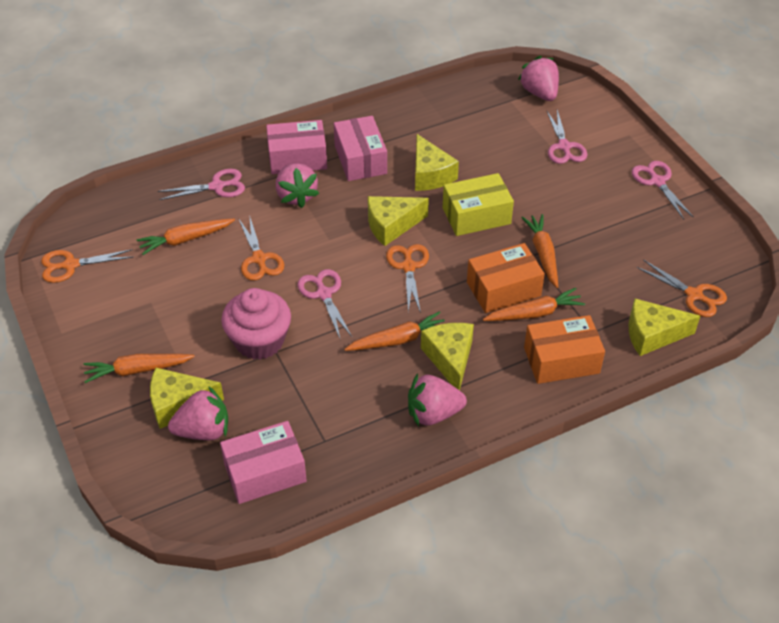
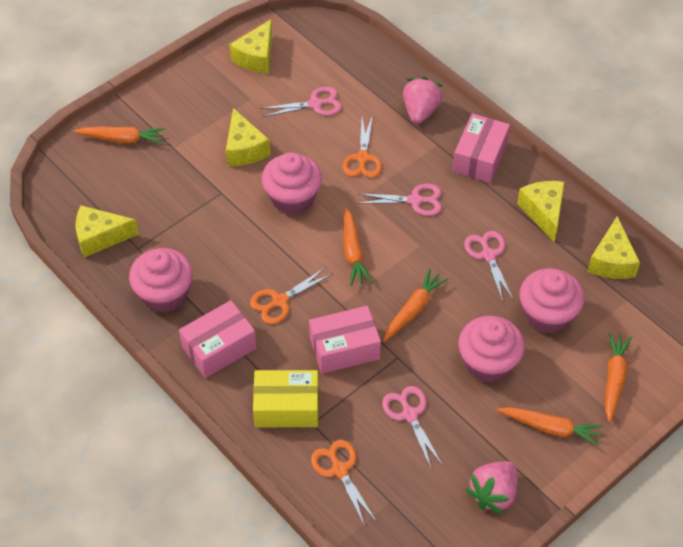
orange box: [467,243,545,313] [524,315,605,384] = 2 -> none = 0
orange scissors: [41,249,133,283] [238,215,284,281] [386,244,429,313] [637,260,727,317] = 4 -> [250,267,332,324] [311,440,376,526] [343,117,382,178] = 3
pink cupcake: [221,288,291,360] = 1 -> [129,248,193,313] [262,152,322,215] [458,316,525,383] [519,268,584,334] = 4
pink strawberry: [168,387,228,440] [276,163,319,208] [408,373,467,426] [518,56,559,101] = 4 -> [403,77,443,124] [466,461,518,514] = 2

